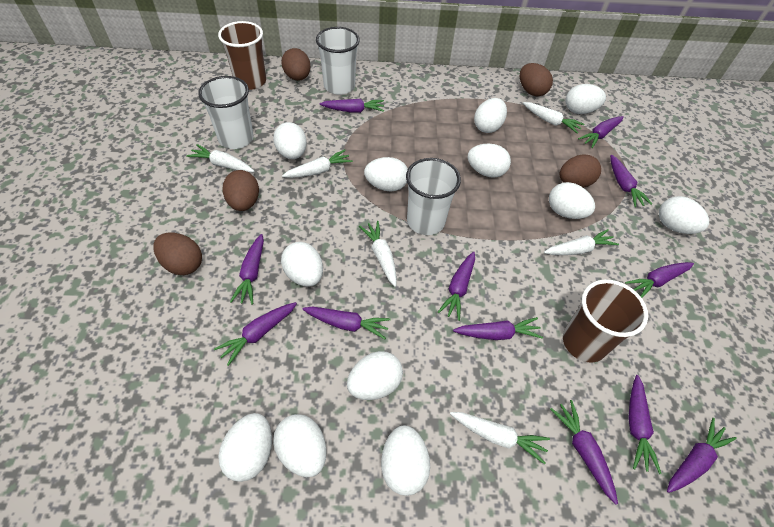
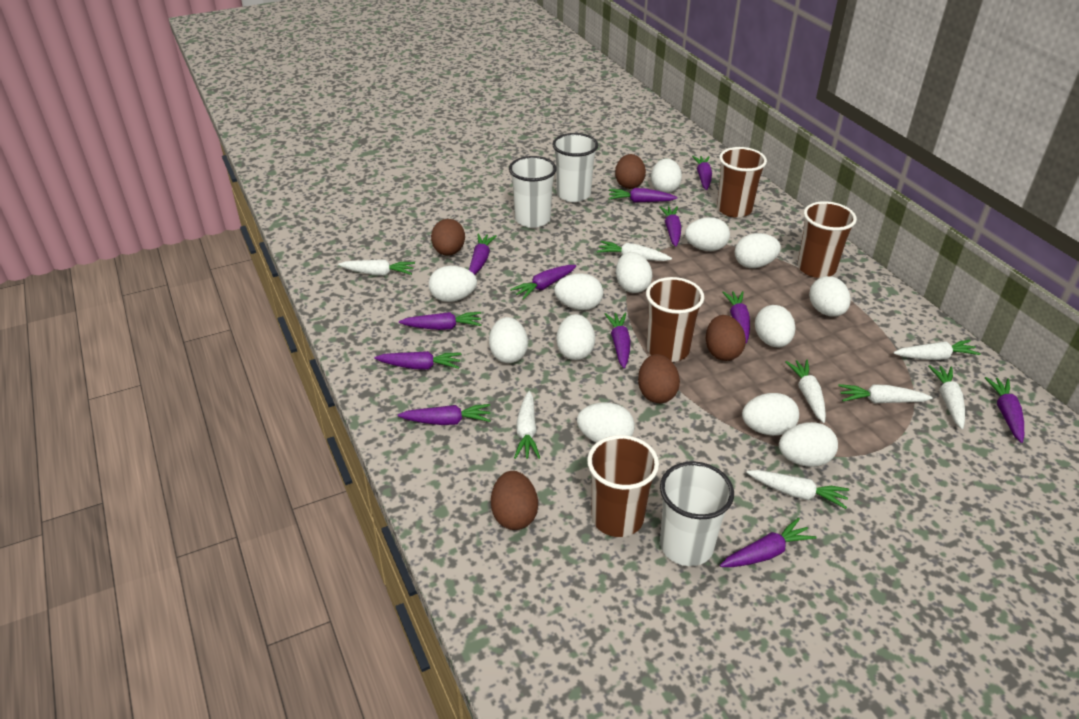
brown cup: [218,21,266,90] [563,279,648,363] = 2 -> [587,435,659,537] [646,277,704,362] [717,147,767,218] [797,201,857,278] = 4
white carrot: [186,144,254,172] [282,149,353,178] [359,221,397,287] [450,412,550,465] [523,102,584,134] [544,229,619,255] = 6 -> [338,260,415,275] [514,391,540,459] [597,241,672,261] [747,470,849,509] [785,360,826,423] [838,384,933,403] [893,340,981,360] [928,365,965,429] = 8
white egg: [219,413,272,482] [273,122,307,159] [273,414,326,477] [281,242,323,286] [347,351,403,400] [364,157,408,192] [381,426,430,496] [467,144,511,178] [474,98,507,133] [549,182,595,219] [565,84,606,114] [659,196,709,234] = 12 -> [429,266,477,302] [489,317,528,363] [554,273,603,310] [557,314,595,360] [577,402,635,443] [616,252,652,293] [651,158,682,193] [685,217,730,251] [735,233,781,268] [742,393,799,436] [755,305,796,347] [779,422,838,467] [809,276,851,317] = 13

